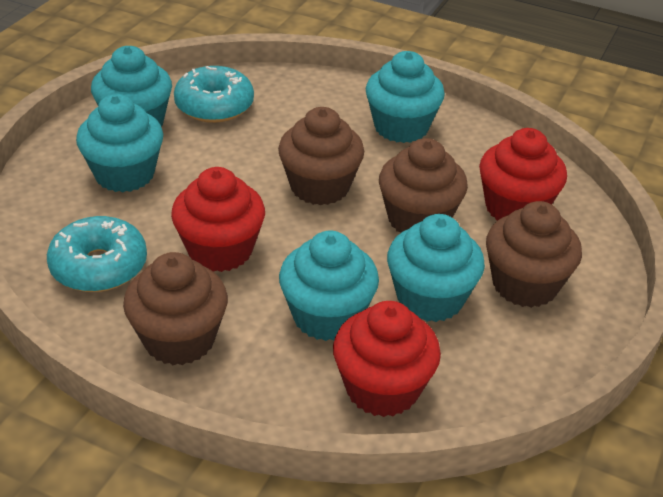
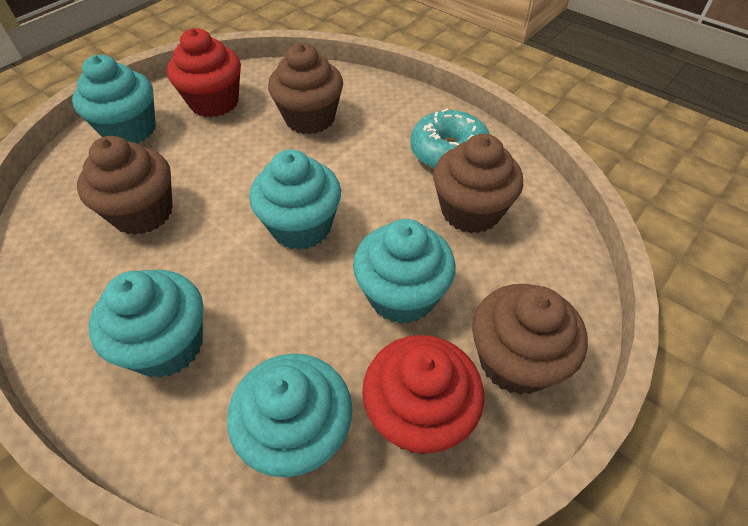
red cupcake: [171,167,265,272] [333,301,441,417] [479,128,567,220] = 3 -> [167,28,241,118] [362,335,484,454] = 2
turquoise donut: [47,216,147,292] [174,66,254,123] = 2 -> [410,109,489,169] = 1

